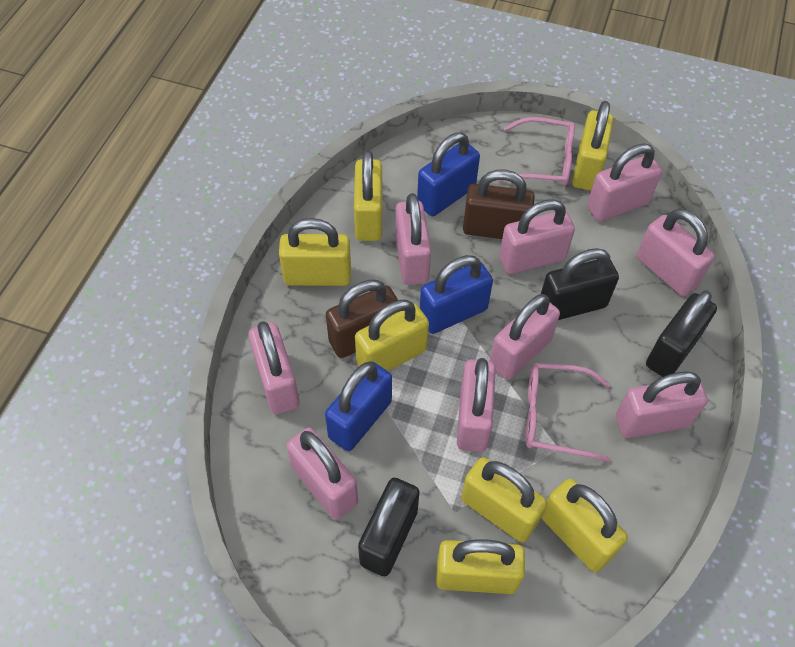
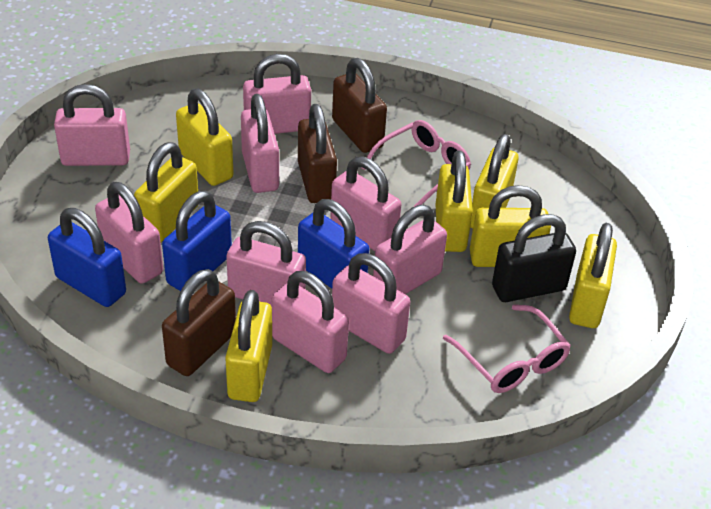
black padlock: [358,478,420,576] [541,248,619,320] [646,291,717,377] = 3 -> [492,214,576,302] = 1
brown padlock: [326,280,398,358] [463,170,535,239] = 2 -> [162,269,236,376] [298,104,337,203] [332,58,387,153] = 3

